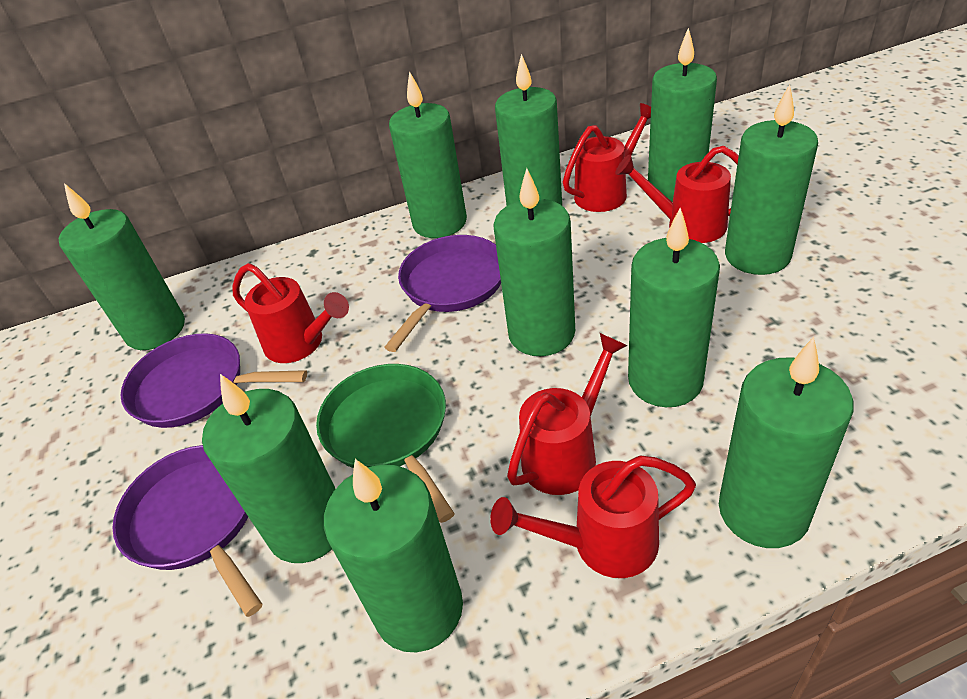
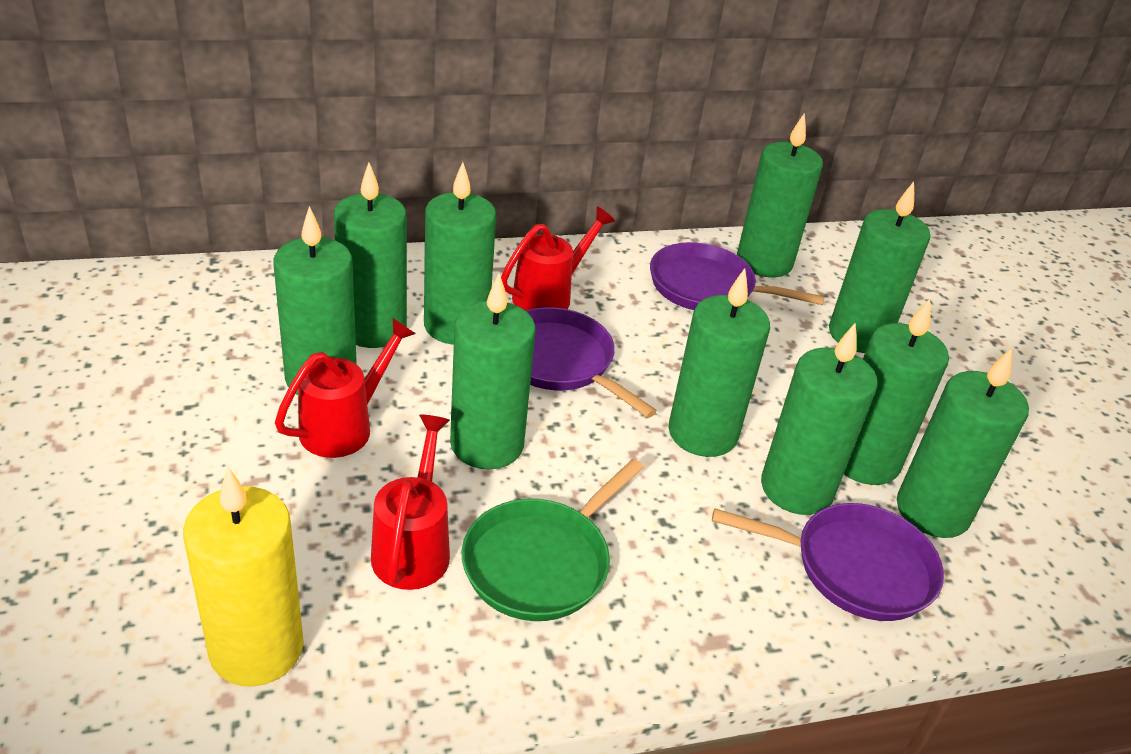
red watering can: [232,263,349,363] [490,456,696,578] [507,333,628,495] [563,103,651,212] [615,146,739,243] = 5 -> [275,318,416,458] [371,414,450,590] [501,206,615,310] = 3
yellow candle: none = 0 -> [183,467,304,687] = 1

